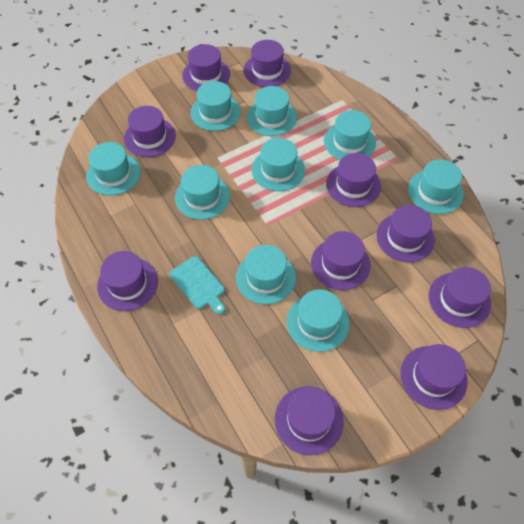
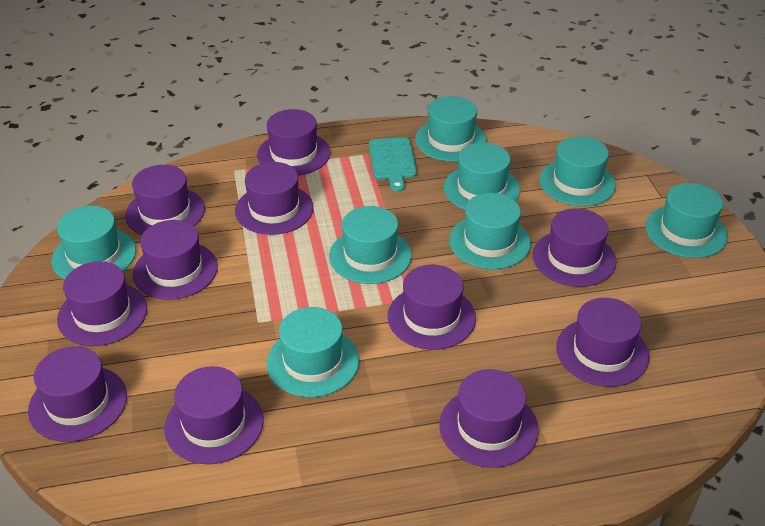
purple hat: [97,251,158,311] [124,106,176,157] [182,44,230,91] [243,40,291,87] [275,386,344,456] [311,231,371,290] [326,153,381,207] [376,205,435,262] [400,344,468,410] [428,267,491,328] = 10 -> [28,346,127,442] [57,261,147,346] [125,165,205,235] [133,220,218,300] [164,366,263,464] [235,162,314,235] [257,109,331,176] [388,265,476,350] [439,369,539,468] [533,208,616,287] [556,298,649,387] = 11
turquoise hat: [86,142,141,196] [175,165,230,220] [191,81,241,131] [236,245,296,304] [246,86,297,136] [252,138,305,191] [287,289,350,352] [324,110,376,160] [408,159,464,214] = 9 -> [51,206,136,279] [266,307,359,397] [329,206,412,284] [415,96,487,162] [444,143,520,210] [449,193,531,269] [539,136,616,206] [645,183,728,258] = 8

